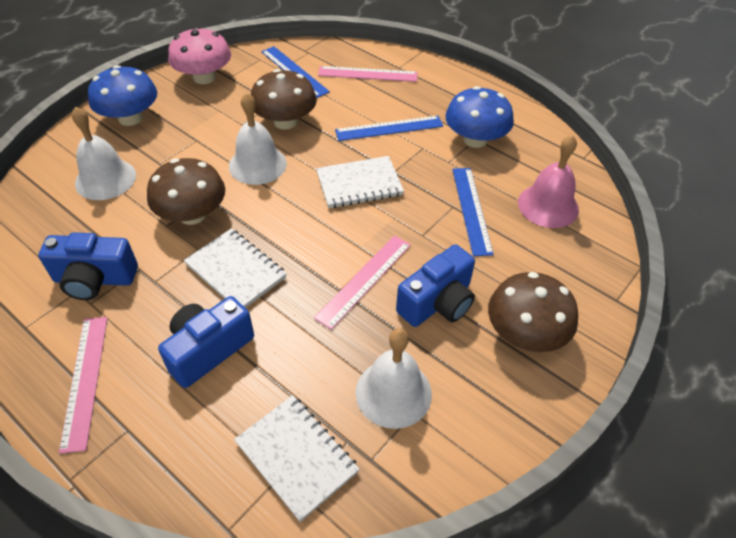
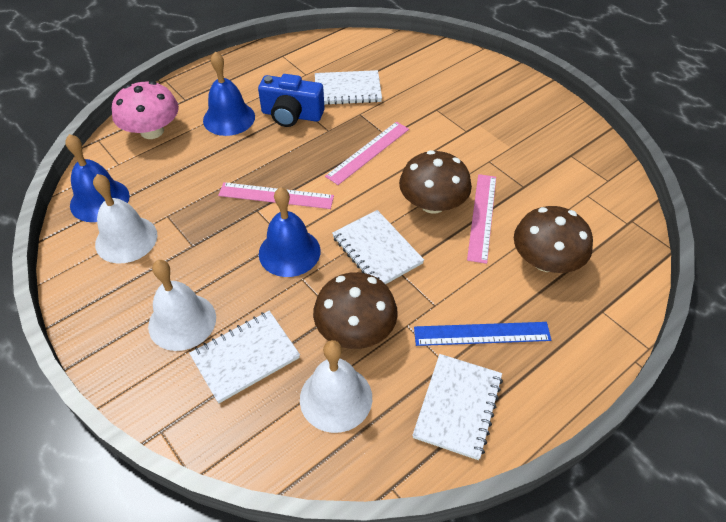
blue bell: none = 0 -> [65,134,130,222] [203,51,255,136] [259,187,321,277] = 3
blue camera: [38,232,138,300] [158,296,254,388] [396,245,475,327] = 3 -> [258,74,325,127] = 1
blue mushroom: [88,65,157,126] [445,86,514,148] = 2 -> none = 0
blue ruler: [261,46,330,98] [335,116,443,141] [452,168,494,256] = 3 -> [414,322,551,346] = 1
pink bell: [518,135,579,228] = 1 -> none = 0
white notebook: [184,229,287,308] [234,395,359,522] [316,156,404,208] = 3 -> [189,311,300,403] [315,70,382,105] [332,210,424,284] [412,354,503,460] = 4

